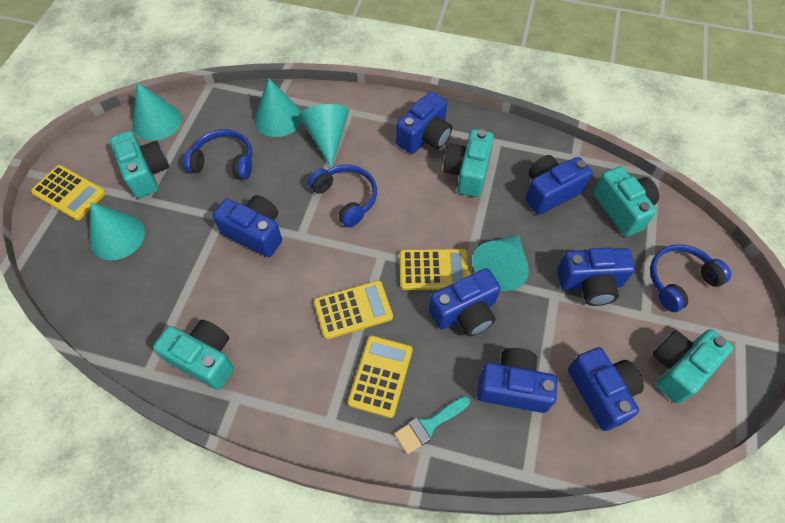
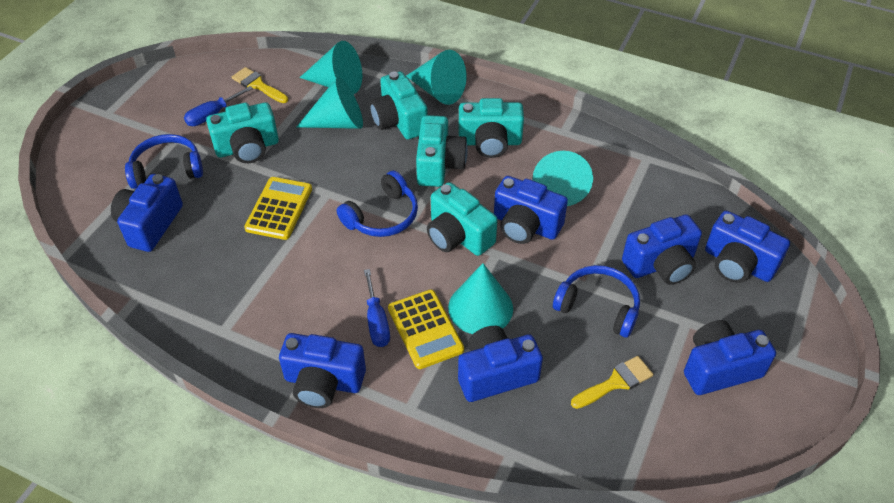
blue screwdriver: none = 0 -> [184,86,253,126] [364,269,390,347] = 2
turquoise brush: [394,396,470,454] = 1 -> none = 0
yellow brush: none = 0 -> [232,67,288,103] [571,356,653,409] = 2
yellow calculator: [31,165,106,220] [314,280,393,339] [348,335,413,418] [399,249,470,290] = 4 -> [244,177,312,240] [388,289,464,369] = 2

